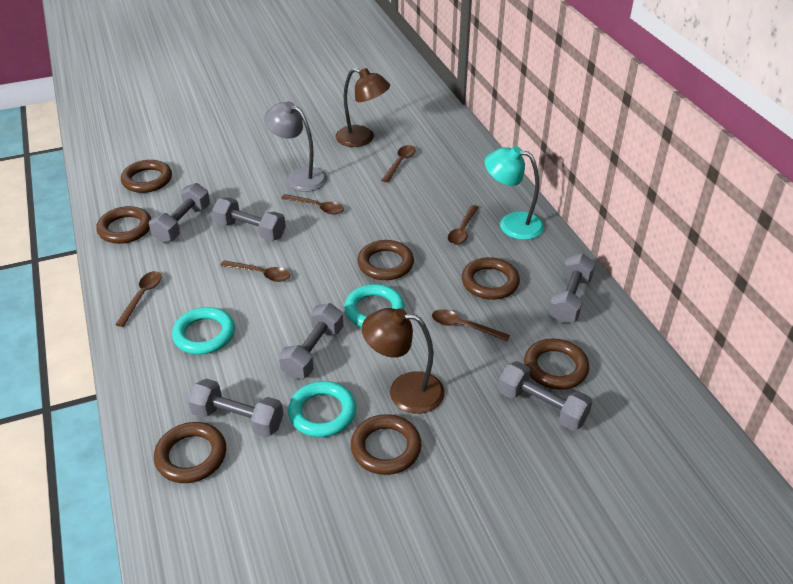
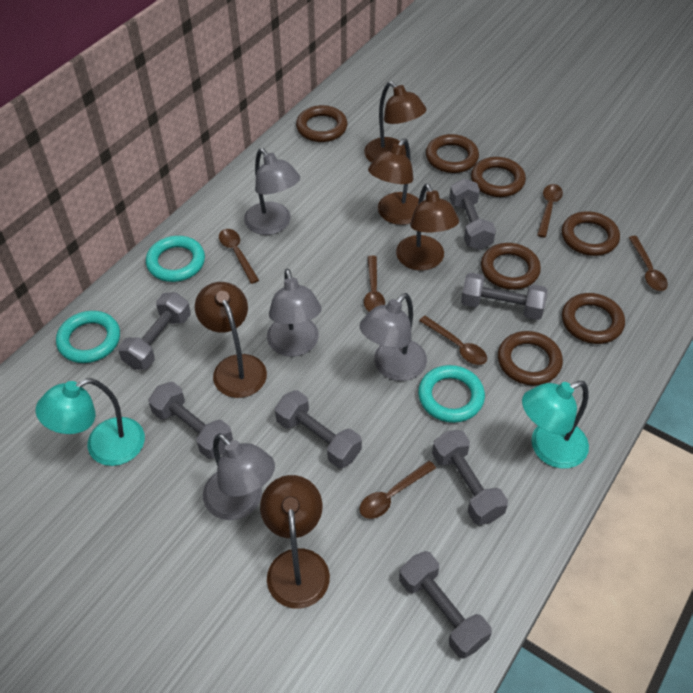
brown lamp: [335,68,390,147] [362,308,445,414] = 2 -> [195,282,267,398] [260,475,330,609] [364,81,427,163] [368,139,419,225] [396,183,459,271] = 5
grey dumbbell: [149,183,210,243] [187,379,284,437] [212,197,286,241] [279,303,343,379] [498,361,593,431] [549,253,595,323] = 6 -> [118,292,191,370] [148,382,233,459] [274,390,362,468] [399,551,492,659] [432,430,508,525] [449,179,496,250] [461,273,547,320] = 7
grey lamp: [264,101,327,192] = 1 -> [203,433,275,520] [244,148,300,235] [267,269,322,357] [360,293,427,381] = 4
turquoise lamp: [485,146,544,240] = 1 -> [36,378,145,466] [522,381,589,469] = 2

